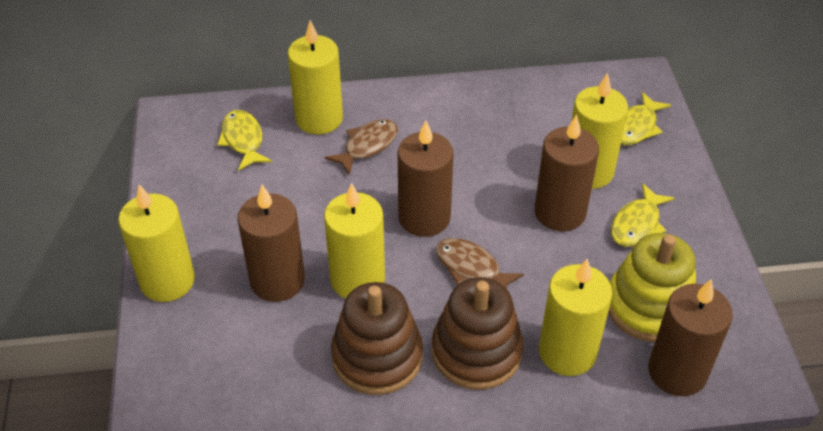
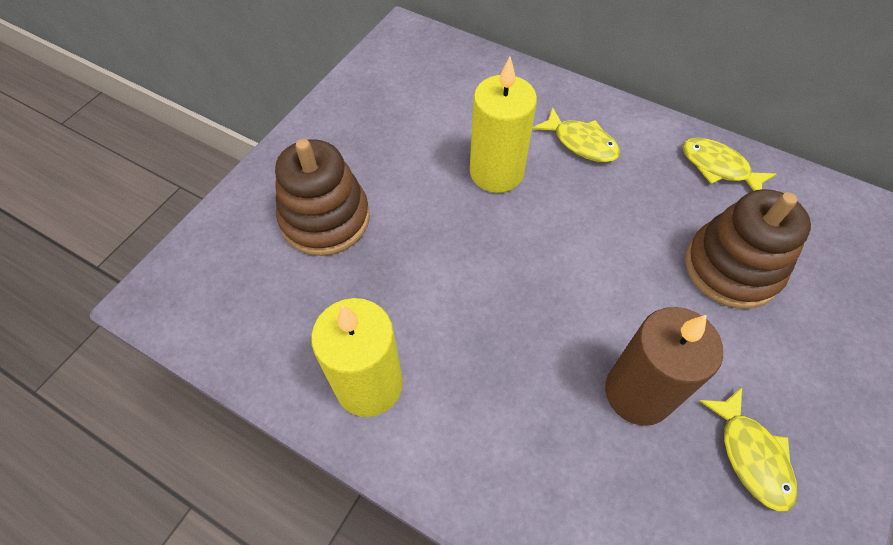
brown candle: [237,185,305,302] [397,120,454,237] [534,114,599,231] [648,279,733,396] = 4 -> [605,307,723,426] = 1
brown fish: [325,119,398,175] [436,238,524,288] = 2 -> none = 0
yellow candle: [118,185,195,302] [288,20,343,135] [324,183,385,298] [539,259,612,376] [571,73,628,189] = 5 -> [311,298,403,417] [470,57,537,193] = 2
yellow stacking toy: [608,233,696,342] = 1 -> none = 0

